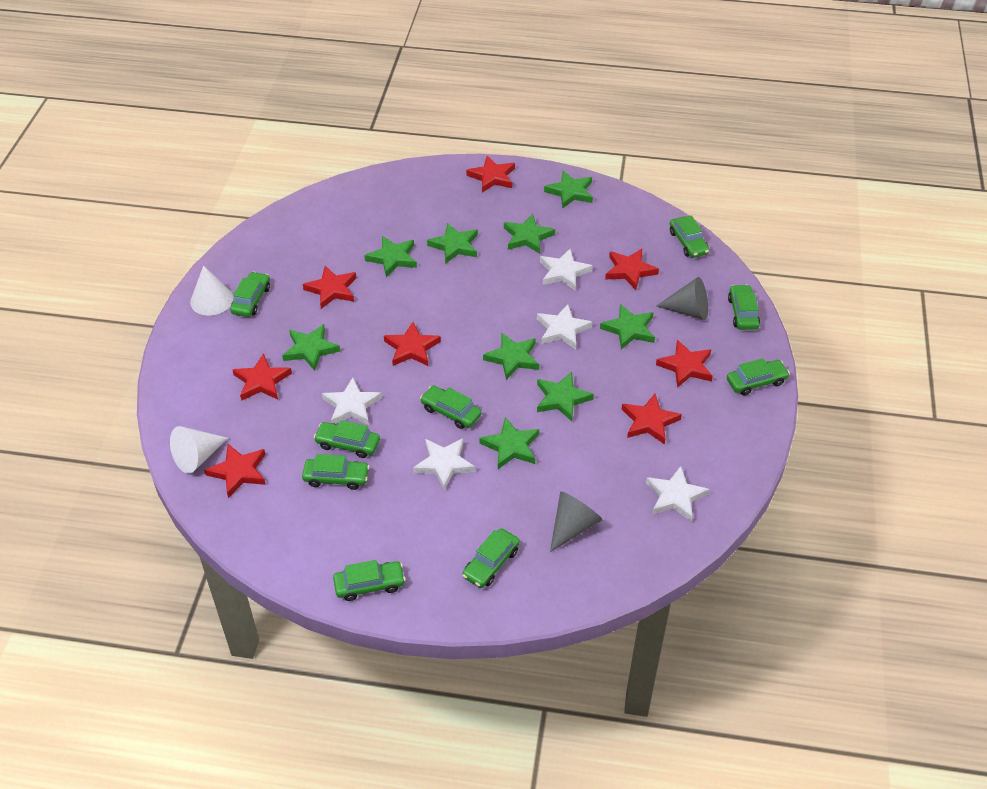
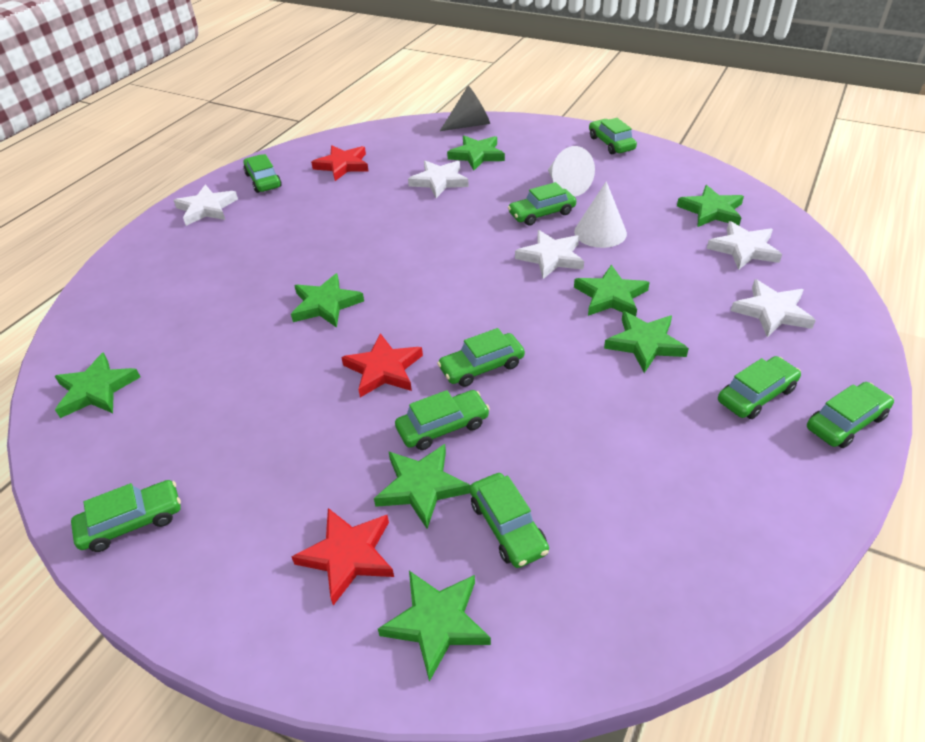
green star: [282,324,340,371] [364,236,417,277] [427,223,478,264] [479,417,539,469] [483,333,539,380] [504,214,555,254] [537,372,594,421] [544,171,593,208] [600,304,655,350] = 9 -> [55,352,140,418] [291,273,364,328] [374,444,470,529] [378,571,491,682] [447,136,505,171] [574,265,650,317] [604,311,689,373] [677,185,744,227] = 8
grey cone: [550,491,602,552] [656,277,708,320] = 2 -> [440,86,490,131] = 1
red star: [204,444,266,498] [233,353,292,401] [303,266,356,309] [384,322,441,366] [466,156,515,193] [605,249,659,290] [622,394,682,445] [656,340,713,388] = 8 -> [292,508,394,605] [311,145,369,181] [341,333,423,397] = 3

